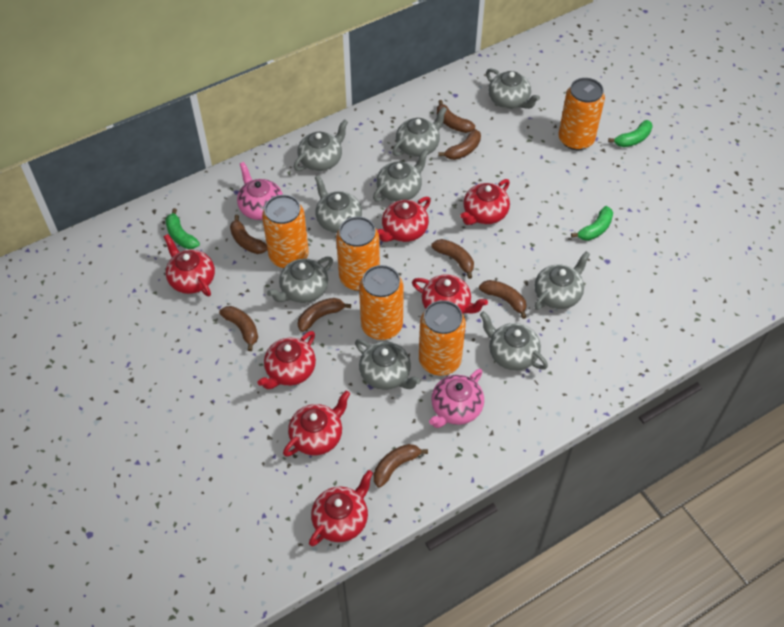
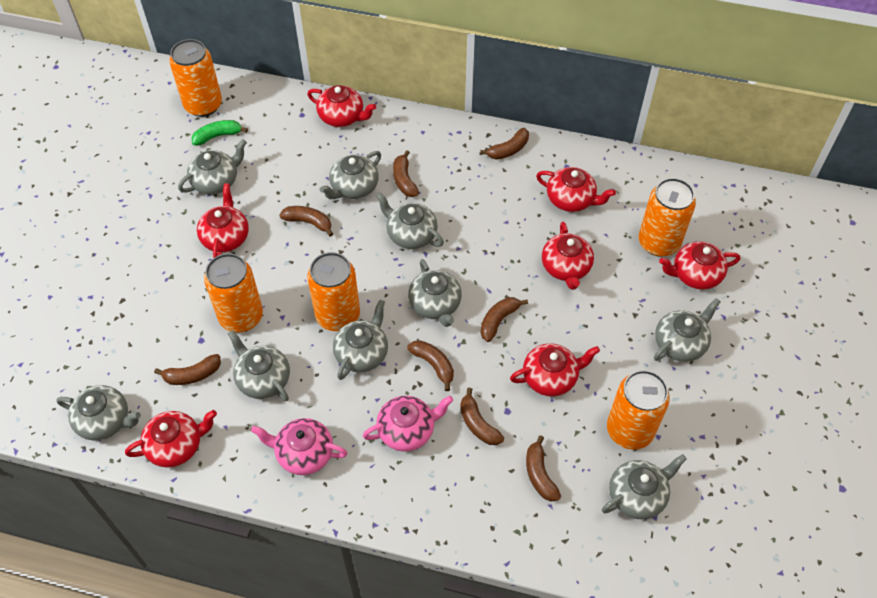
green banana: [165,208,200,249] [571,206,613,241] [608,120,653,147] = 3 -> [191,120,248,145] = 1

